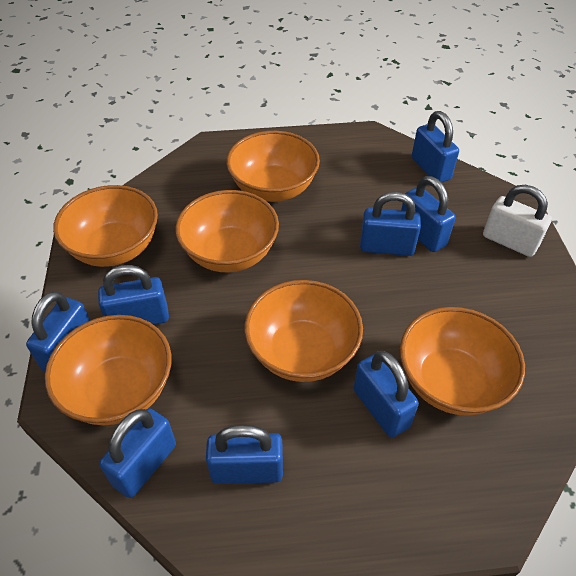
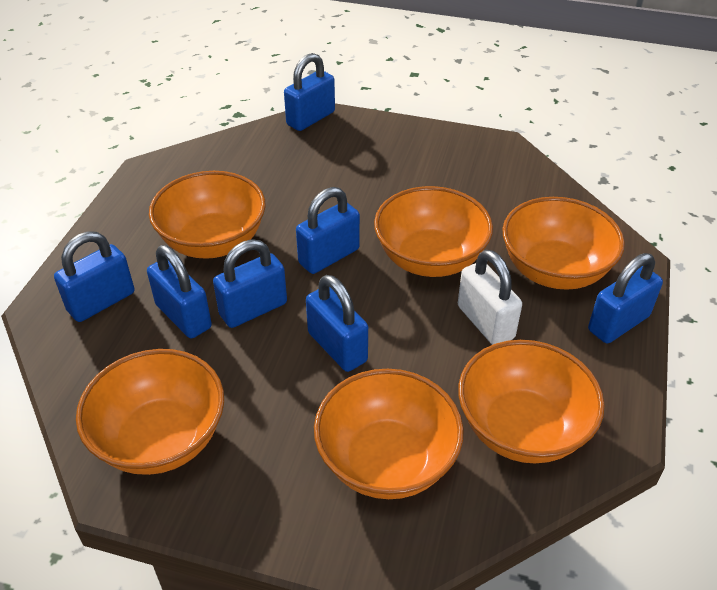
blue padlock: [26,291,90,372] [98,265,169,325] [99,408,176,498] [206,425,283,484] [354,351,419,438] [360,192,421,256] [401,176,456,252] [412,111,459,183] = 8 -> [54,231,135,322] [147,245,212,338] [213,239,287,328] [284,53,335,131] [296,187,360,274] [306,275,368,372] [588,253,663,343] = 7

